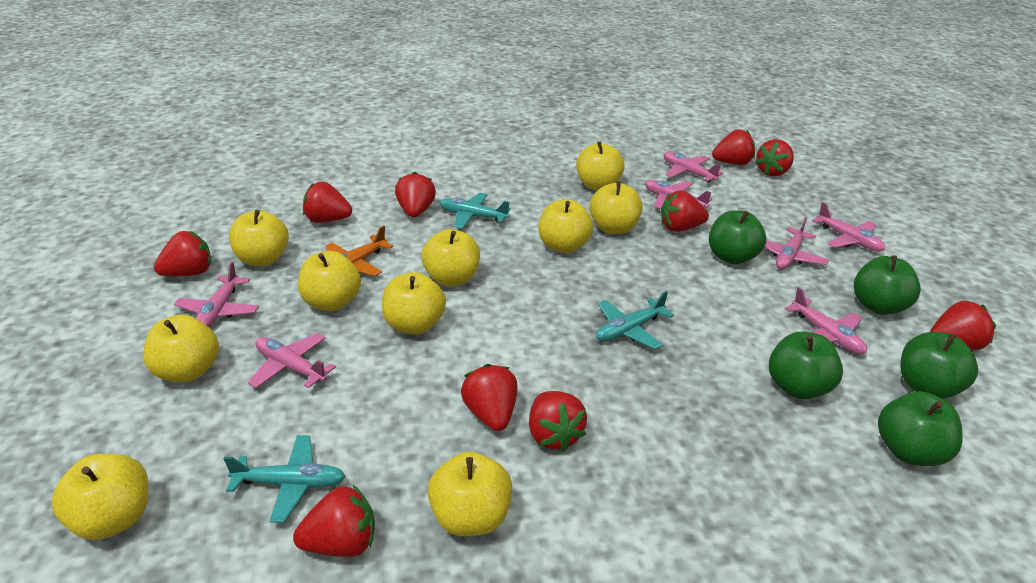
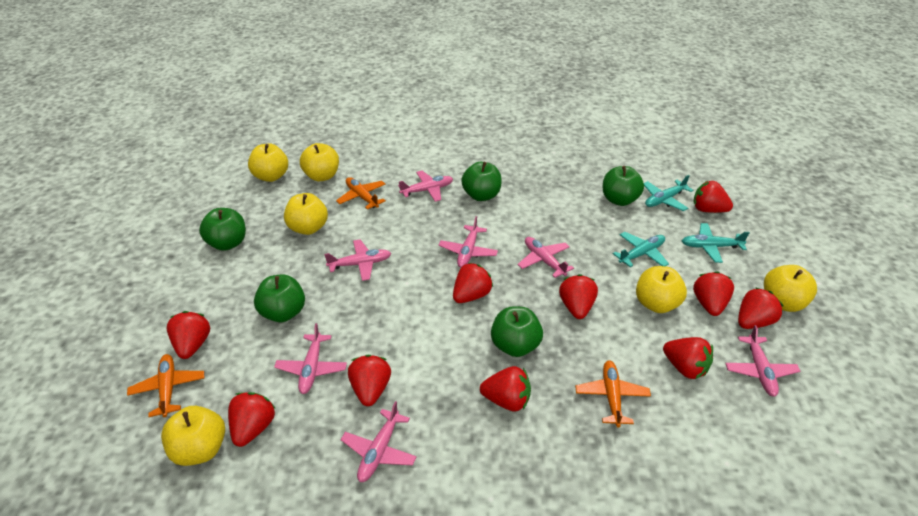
orange plane: [325,226,393,276] = 1 -> [127,354,204,417] [336,177,386,209] [575,360,651,427] = 3
yellow apple: [52,454,149,540] [143,315,219,382] [229,210,289,266] [298,251,361,311] [382,272,446,334] [421,229,480,286] [427,452,512,536] [539,200,593,253] [576,142,625,190] [589,181,642,234] = 10 -> [161,406,225,466] [248,143,288,182] [284,193,328,235] [300,143,339,181] [636,266,687,313] [764,265,817,312] = 6

